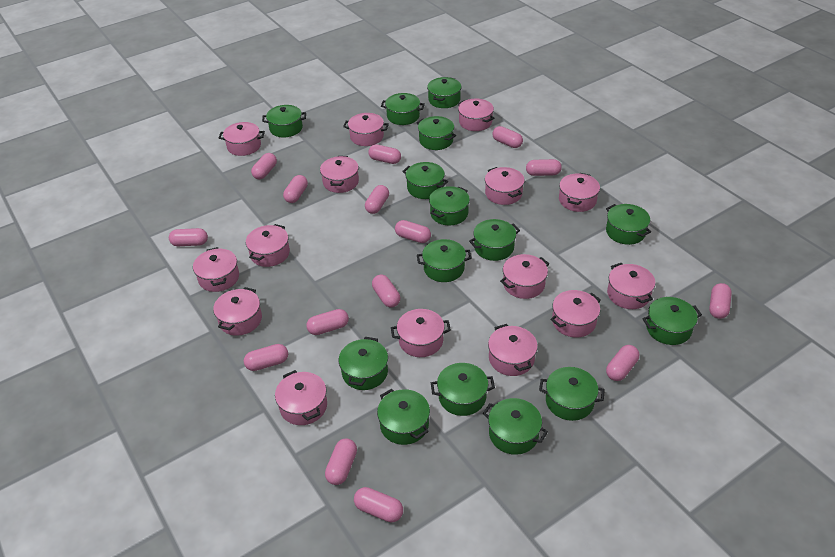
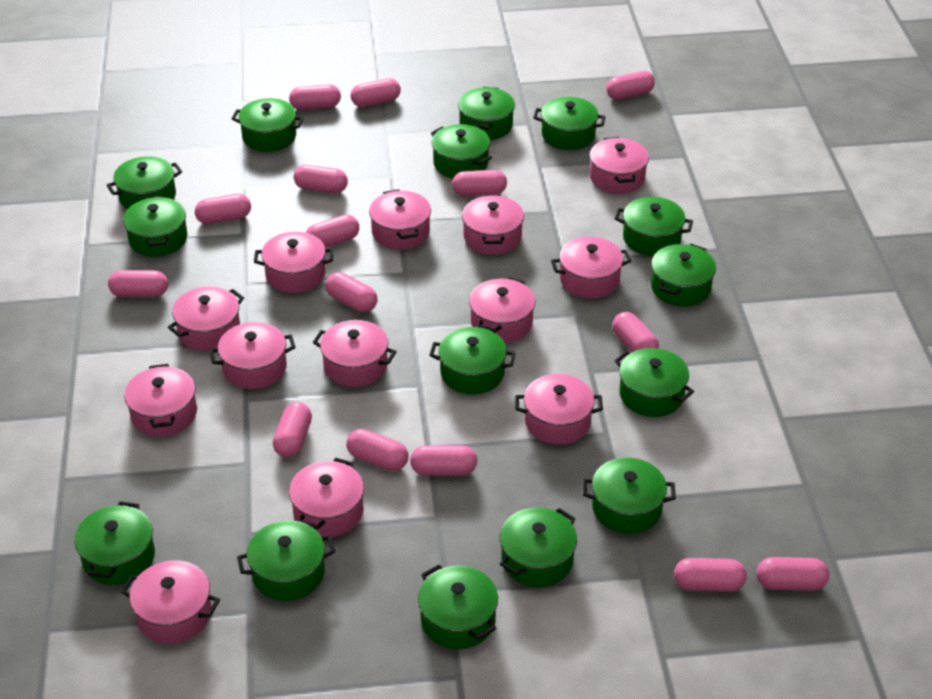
pink pot: [193,247,239,292] [213,287,262,336] [219,122,265,156] [246,224,290,267] [275,370,327,425] [320,156,359,193] [343,113,389,146] [391,309,451,357] [458,99,494,131] [485,167,525,205] [488,324,538,376] [500,254,549,299] [550,290,601,337] [559,173,600,212] [607,263,655,309] = 15 -> [121,560,220,644] [124,364,197,437] [168,286,244,351] [209,322,296,389] [254,232,334,293] [289,458,364,537] [313,320,397,387] [369,189,431,250] [462,195,524,255] [469,277,535,343] [515,374,603,445] [551,237,631,298] [589,137,649,194] = 13

